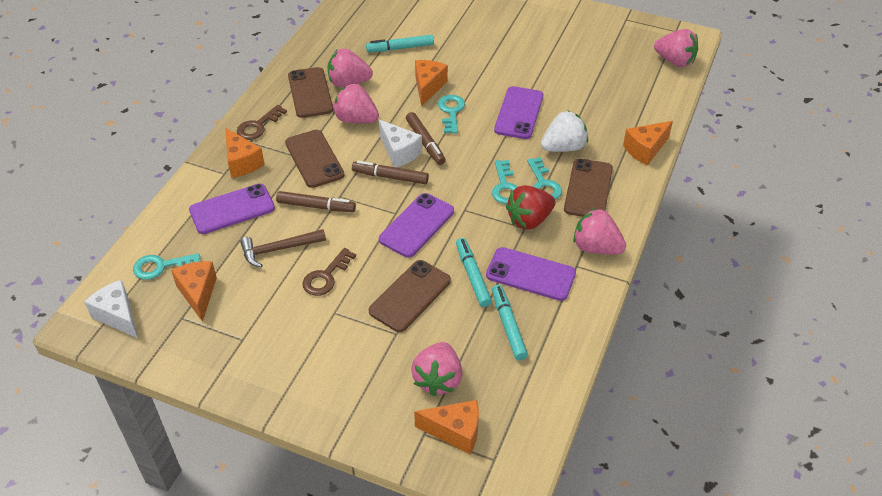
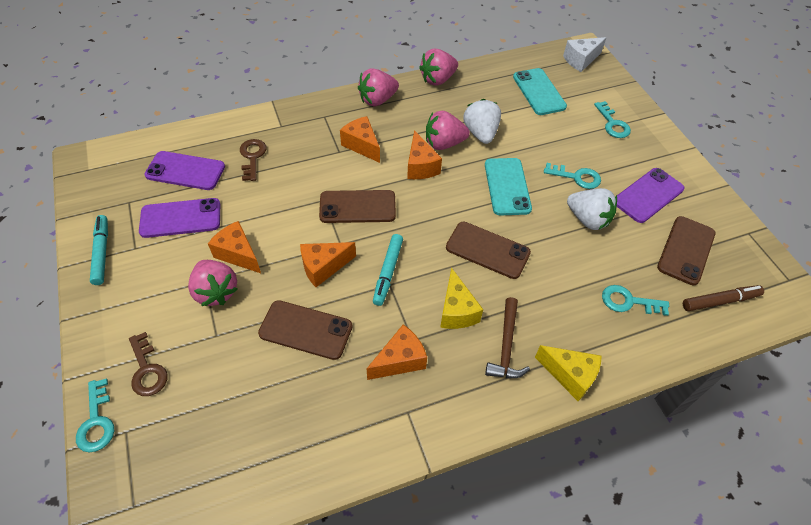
brown marker: [276,191,356,212] [352,161,429,184] [406,112,446,165] = 3 -> [683,285,764,311] = 1
pink strawberry: [327,48,373,87] [333,83,379,123] [411,342,462,397] [573,208,626,254] [654,29,698,67] = 5 -> [188,260,238,306] [358,68,399,107] [419,49,458,86] [426,111,470,150] = 4
purple phone: [189,184,275,234] [379,193,454,258] [486,247,576,301] [494,86,543,139] = 4 -> [139,198,220,238] [144,151,225,190] [617,168,684,223] = 3
red strawberry: [506,185,556,230] = 1 -> none = 0
turquoise marker: [366,35,434,52] [456,238,492,307] [492,285,528,360] = 3 -> [90,215,108,285] [373,234,403,306] = 2
turquoise phone: none = 0 -> [485,158,532,215] [513,68,567,115] = 2
white cheese: [84,280,138,338] [379,119,422,167] = 2 -> [563,37,606,72] = 1
white strawberry: [541,111,588,152] = 1 -> [463,99,501,144] [567,188,617,230] = 2
yellow cheese: none = 0 -> [440,267,483,329] [535,345,602,401] = 2

